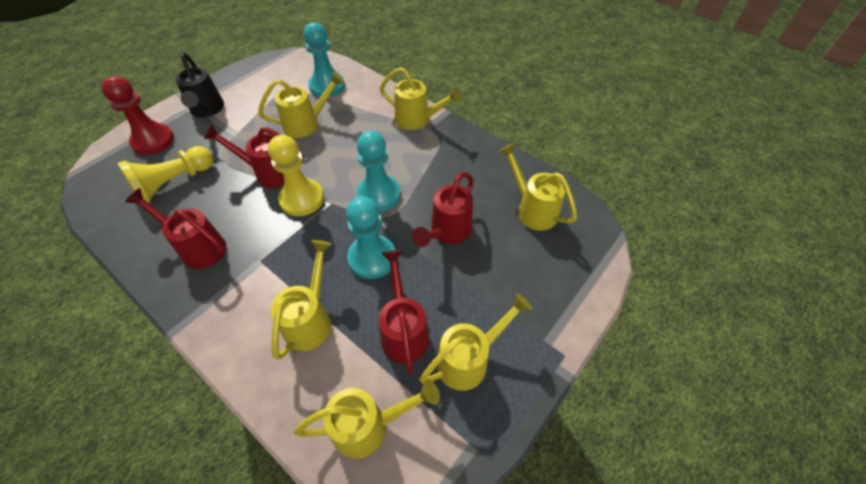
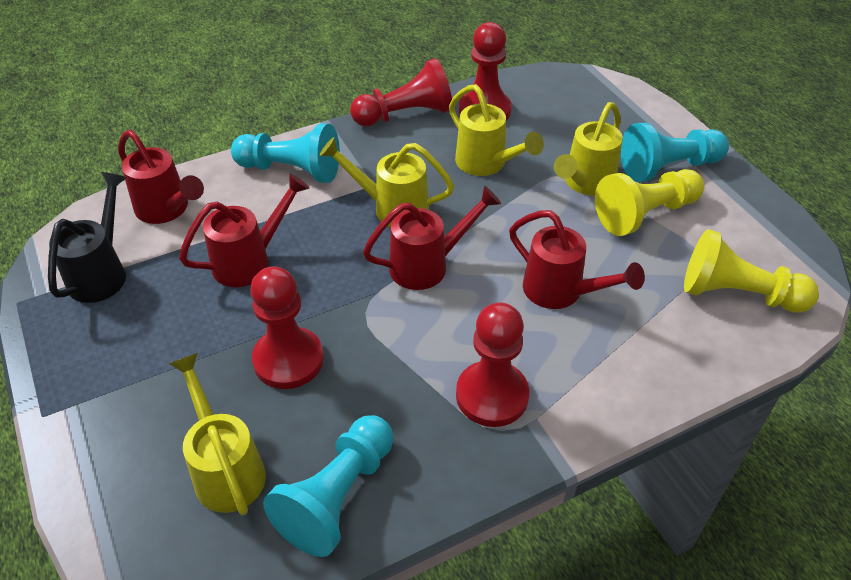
red pawn: [101,76,174,155] = 1 -> [251,266,324,389] [350,58,452,127] [456,302,529,427] [459,22,512,120] = 4
yellow watering can: [258,71,345,138] [271,240,332,360] [294,379,440,459] [380,67,462,130] [420,293,533,391] [499,143,577,231] = 6 -> [169,353,266,515] [319,137,454,227] [449,84,544,176] [554,102,623,196] = 4

